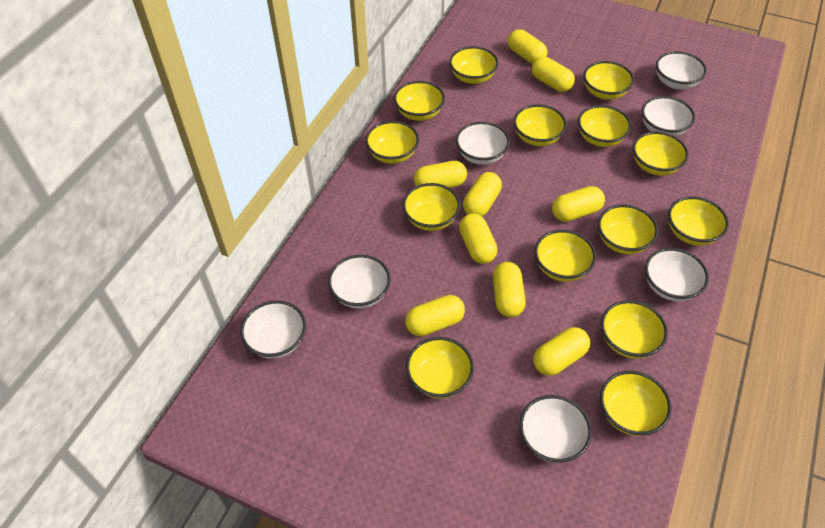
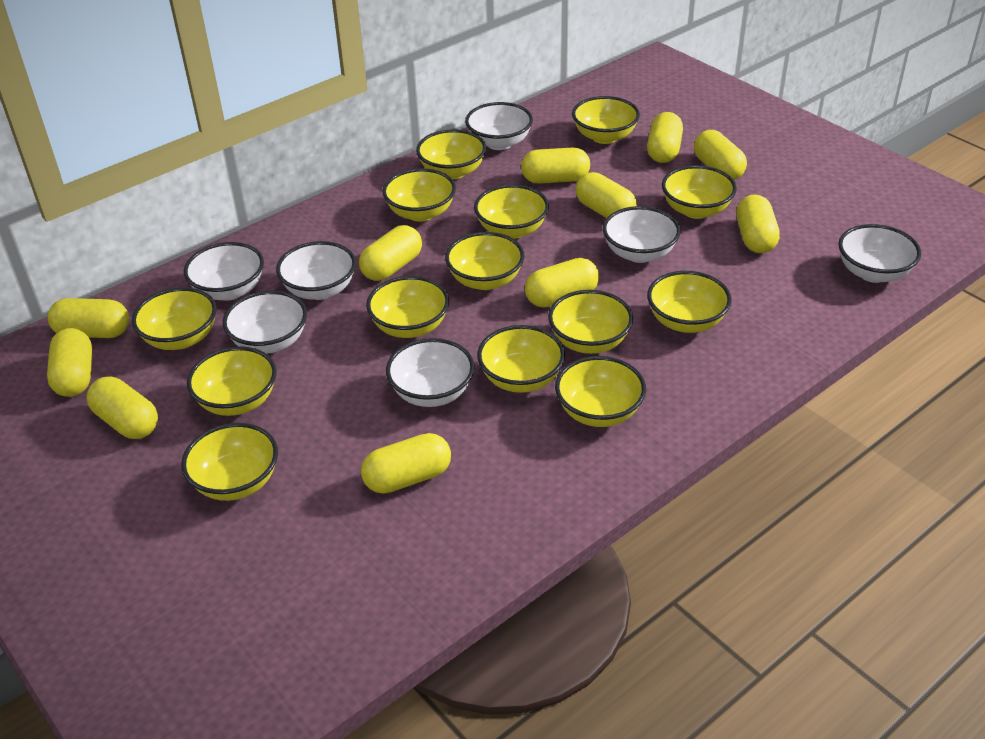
yellow capsule: [405,295,465,336] [414,161,467,188] [459,214,498,264] [463,172,502,216] [493,262,526,317] [508,29,547,64] [532,57,575,92] [533,327,590,376] [552,186,605,222] = 9 -> [47,328,92,397] [48,298,129,338] [87,376,158,439] [359,225,422,281] [361,433,451,494] [521,148,590,183] [525,258,599,308] [576,172,637,218] [647,112,683,163] [694,130,747,180] [736,194,780,253] = 11

